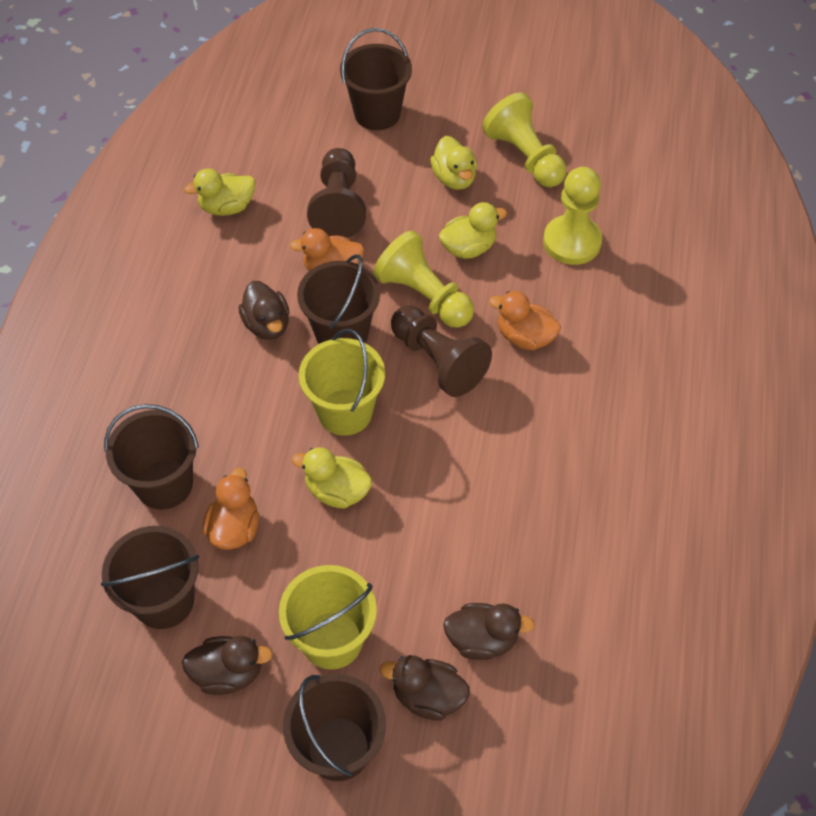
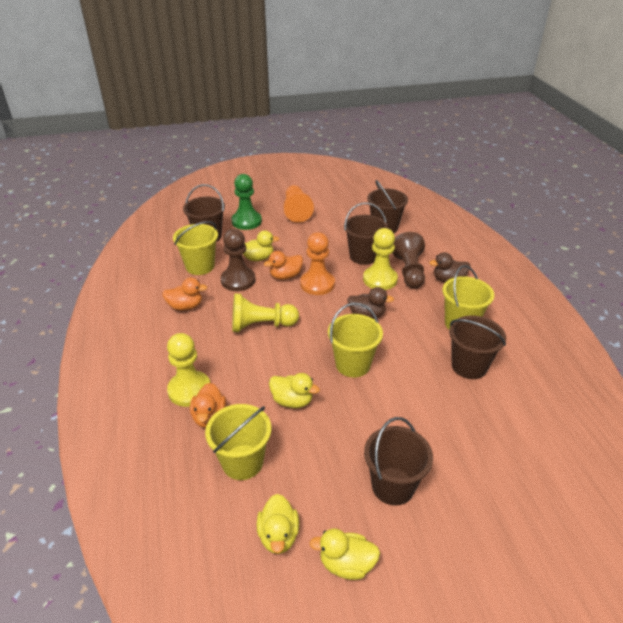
brown duck: [182,636,273,695] [238,281,289,340] [380,655,470,720] [443,603,535,660] = 4 -> [347,287,394,319] [429,252,470,282] = 2
green pawn: none = 0 -> [231,174,262,230] = 1
orange pawn: none = 0 -> [283,185,314,223] [300,232,335,295] = 2
yellow bucket: [279,565,377,670] [299,329,385,436] = 2 -> [173,221,218,275] [205,404,271,480] [328,302,383,377] [442,265,494,330] = 4

